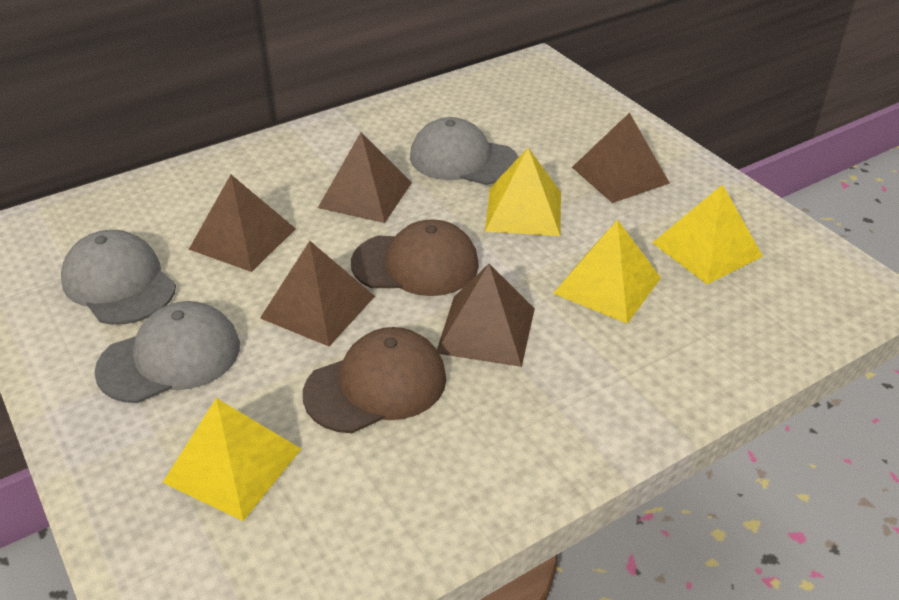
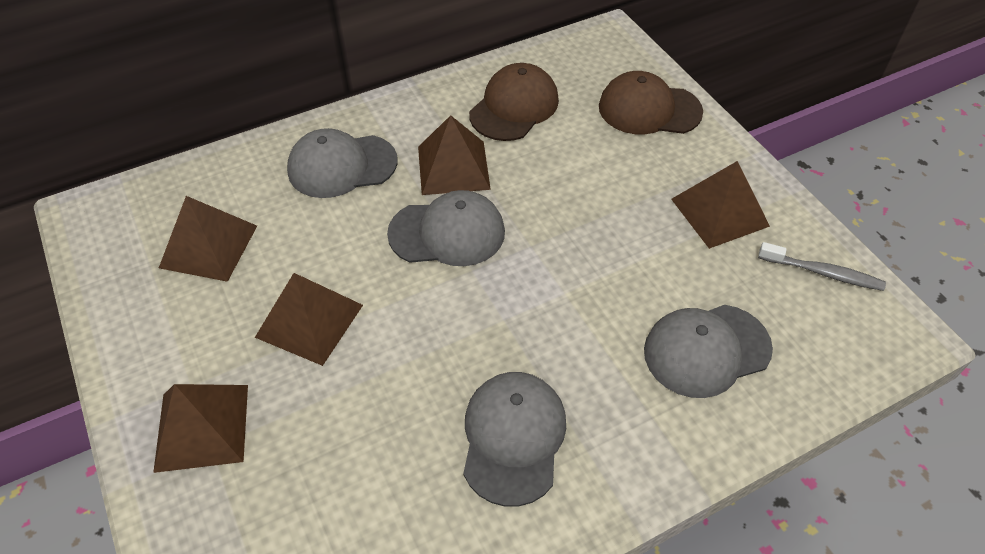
grey cap: [61,230,176,325] [94,301,240,403] [410,117,518,185] = 3 -> [287,128,397,198] [387,190,505,266] [463,372,566,507] [644,305,773,398] = 4
grey toothbrush: none = 0 -> [758,242,886,291] = 1
yellow pyramid: [162,398,301,521] [485,148,561,236] [553,219,661,324] [652,184,763,284] = 4 -> none = 0

